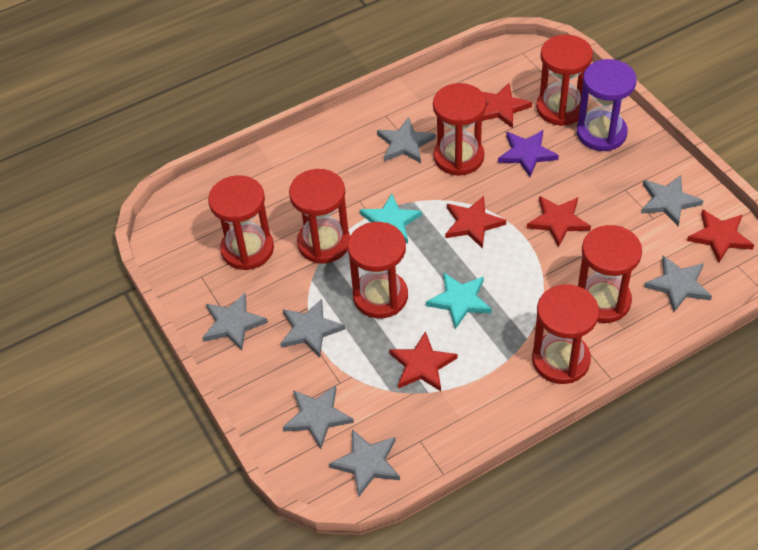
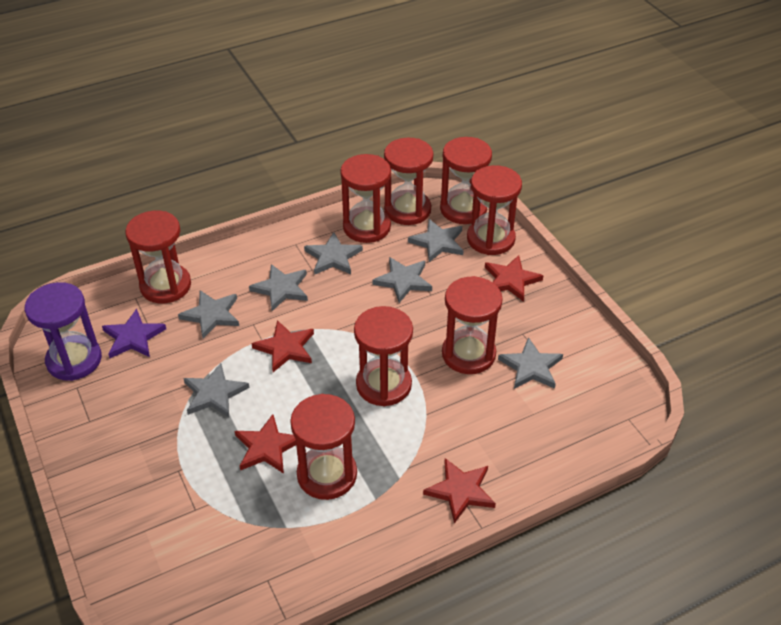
red hourglass: [208,175,274,270] [289,169,350,264] [347,222,408,318] [433,83,486,176] [532,284,599,384] [536,35,593,126] [578,225,642,323] = 7 -> [125,211,191,303] [290,394,357,500] [340,154,391,243] [354,306,413,406] [384,138,433,225] [440,137,492,224] [442,276,503,374] [467,165,522,255] = 8
red star: [389,331,458,391] [445,196,506,249] [482,83,532,129] [527,196,591,247] [687,209,754,263] = 5 -> [235,414,296,474] [251,320,314,372] [423,458,496,524] [485,255,543,302] = 4
turquoise star: [360,194,422,244] [426,273,492,329] = 2 -> none = 0

